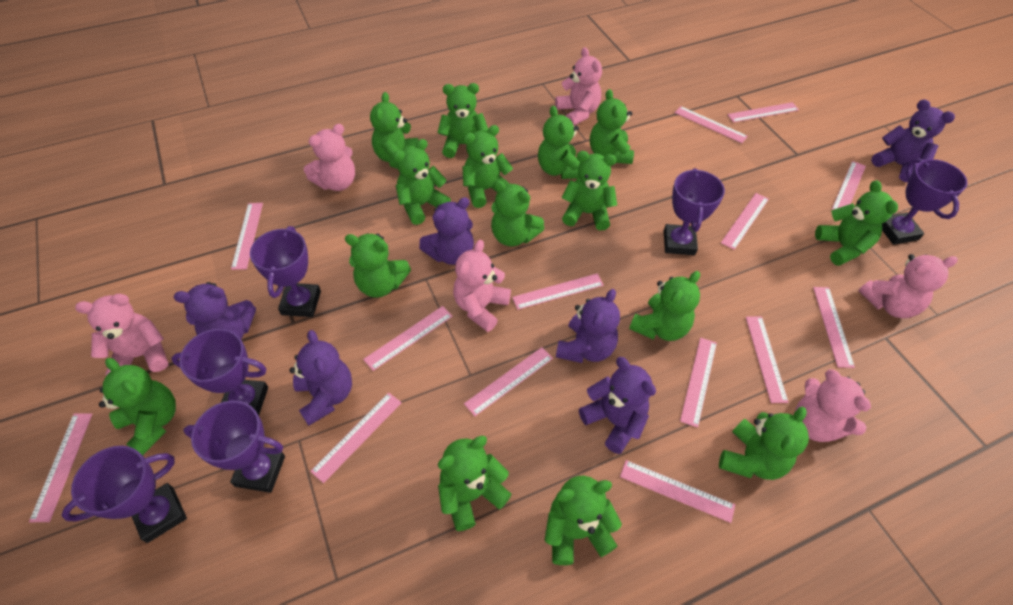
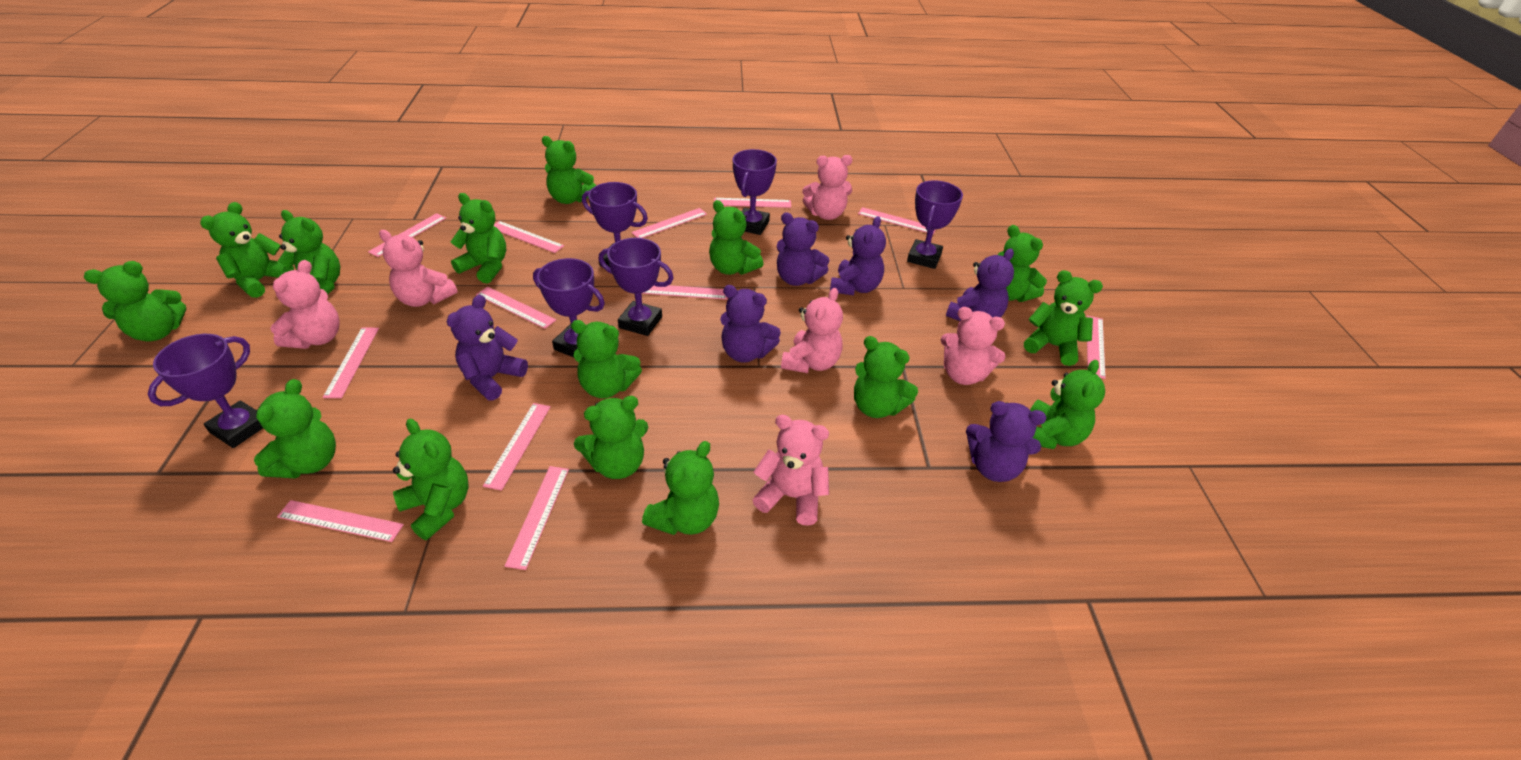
pink ruler: [29,413,92,522] [231,203,263,270] [310,393,402,483] [363,306,453,371] [464,347,553,416] [512,274,604,310] [620,460,735,523] [675,106,748,143] [680,338,717,428] [721,193,769,250] [727,102,799,123] [746,316,788,403] [813,287,855,368] [831,161,866,210] = 14 -> [277,500,404,542] [323,327,379,398] [368,213,446,257] [476,287,556,329] [483,403,551,491] [494,221,564,253] [505,466,569,570] [631,208,707,238] [642,285,727,300] [714,198,791,208] [858,207,936,234] [1086,316,1106,379] = 12

